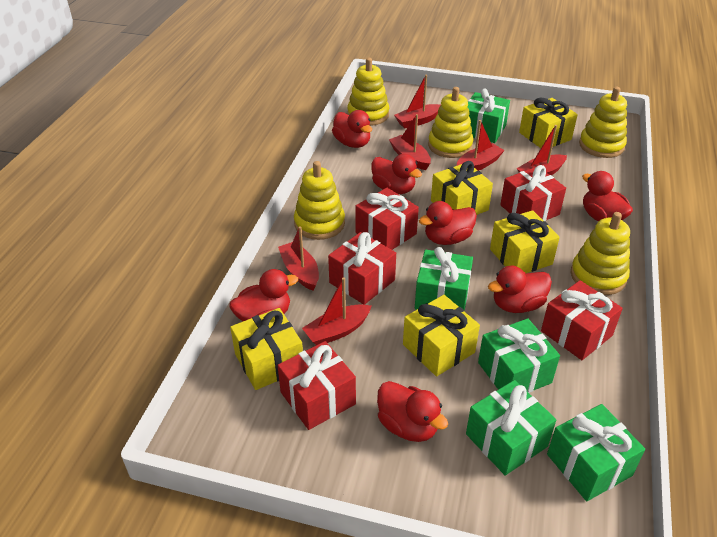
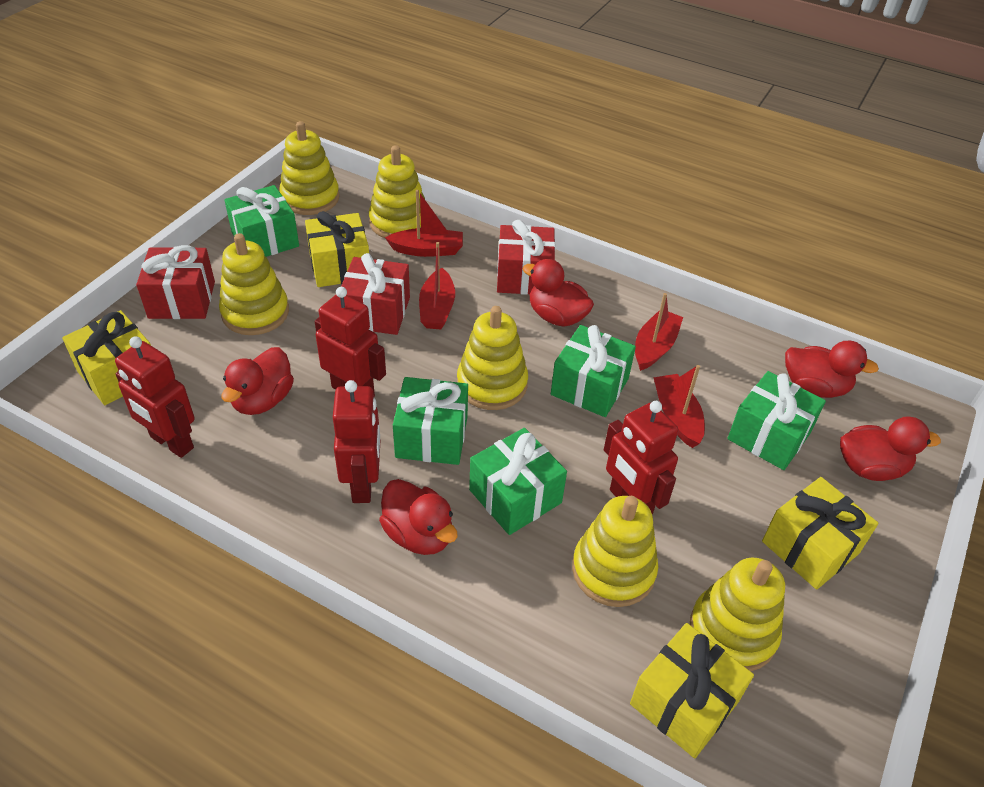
red boat: [278,226,319,291] [302,277,371,345] [389,114,431,170] [394,75,441,128] [457,120,505,171] [517,125,567,175] = 6 -> [385,190,463,257] [419,242,455,329] [635,293,683,371] [653,365,705,448] = 4
red duck: [229,269,298,321] [332,110,372,148] [371,154,422,194] [377,381,448,442] [419,201,477,245] [488,266,552,313] [582,171,633,222] = 7 -> [221,347,294,415] [379,479,458,555] [523,259,594,327] [785,341,879,398] [840,416,941,481] = 5
red gift: [277,341,356,430] [328,232,396,305] [355,188,419,250] [500,165,566,221] [541,280,623,360] = 5 -> [136,245,215,319] [341,253,410,335] [497,220,555,295] = 3
red robot: none = 0 -> [115,336,195,458] [315,287,386,397] [333,380,381,503] [604,401,678,515] = 4
yellow gift: [230,308,303,390] [403,295,480,376] [431,161,493,215] [490,210,560,273] [519,98,578,148] = 5 -> [62,310,151,405] [305,211,369,287] [630,623,754,758] [762,477,879,590] = 4
yellow stacking toy: [294,161,345,240] [347,58,389,126] [428,87,473,158] [571,212,630,295] [579,87,627,158] = 5 -> [219,233,289,335] [279,121,340,215] [369,145,425,238] [457,306,528,410] [572,496,658,607] [690,558,785,671] = 6

